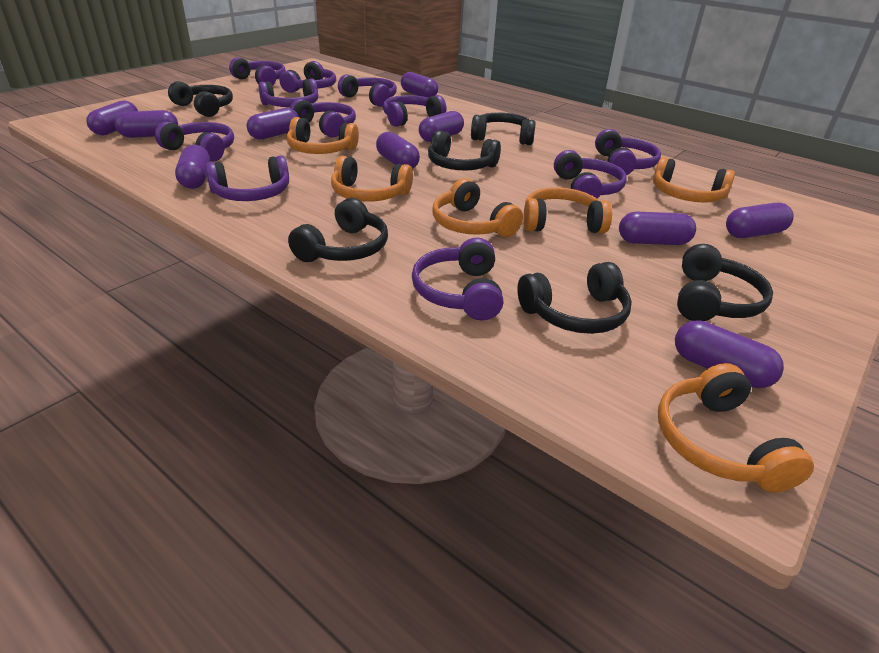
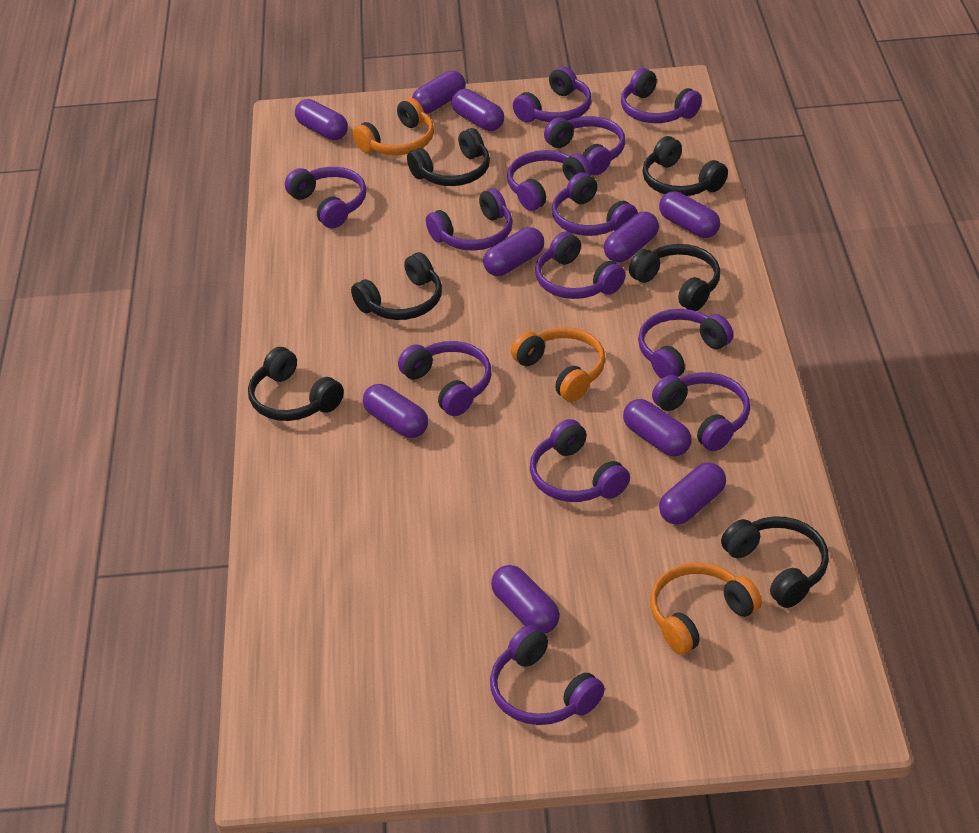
orange headphones: [287,117,359,154] [331,156,413,202] [432,178,523,237] [523,187,612,233] [653,157,735,203] [658,363,814,492] = 6 -> [353,98,434,155] [511,327,605,402] [650,563,762,655] = 3
purple headphones: [155,121,234,162] [205,155,289,201] [229,57,286,86] [259,79,318,107] [279,61,336,93] [290,99,356,138] [338,74,397,107] [383,95,446,127] [412,237,503,321] [554,150,627,199] [595,129,661,175] = 11 -> [285,167,366,229] [398,341,491,416] [426,188,513,251] [490,625,605,725] [507,150,592,211] [513,66,592,122] [530,419,630,502] [535,231,625,299] [544,116,625,175] [552,172,638,236] [621,68,702,123] [638,309,733,379] [652,372,750,451] = 13

